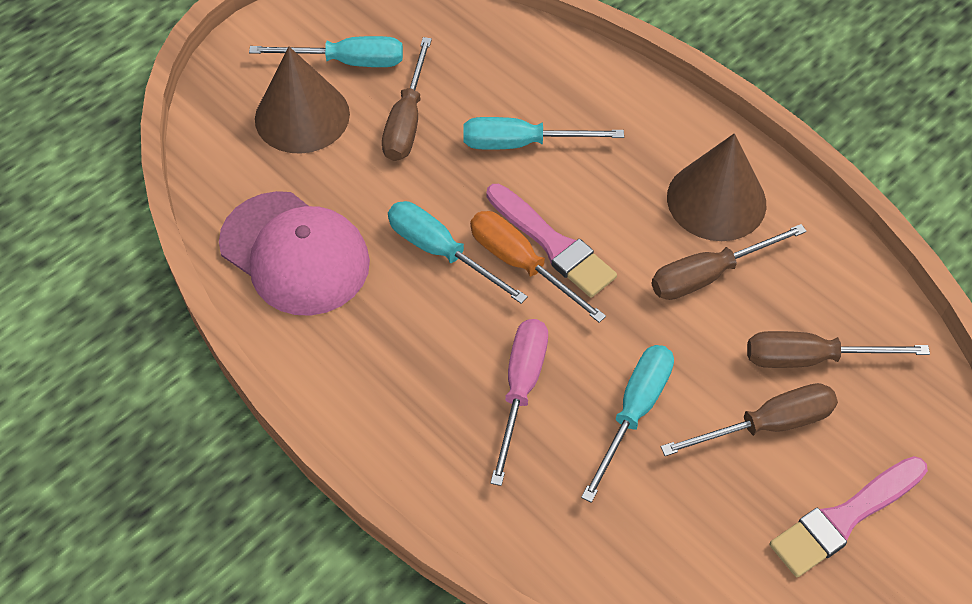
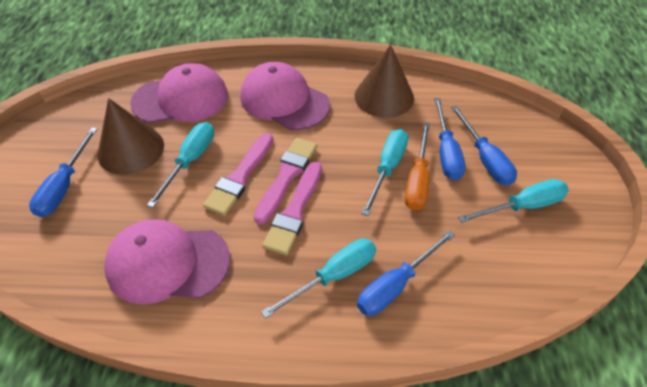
blue screwdriver: none = 0 -> [29,128,97,217] [357,230,455,316] [434,98,465,180] [451,106,517,186] = 4
brown screwdriver: [382,37,432,161] [651,224,807,300] [661,383,838,456] [747,331,930,368] = 4 -> none = 0
pink brush: [486,184,617,298] [769,456,928,577] = 2 -> [203,133,273,216] [254,138,317,224] [262,162,322,255] = 3
pink cap: [219,191,370,316] = 1 -> [104,219,230,305] [130,63,228,123] [240,62,330,130] = 3
pink screwdriver: [491,319,548,486] = 1 -> none = 0

